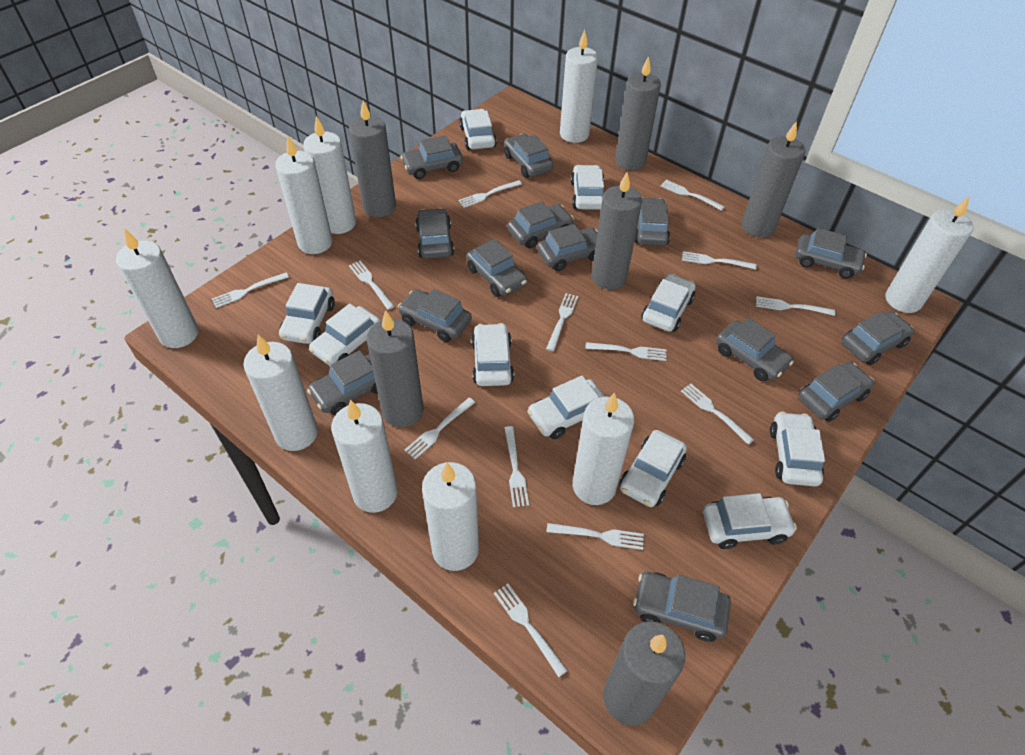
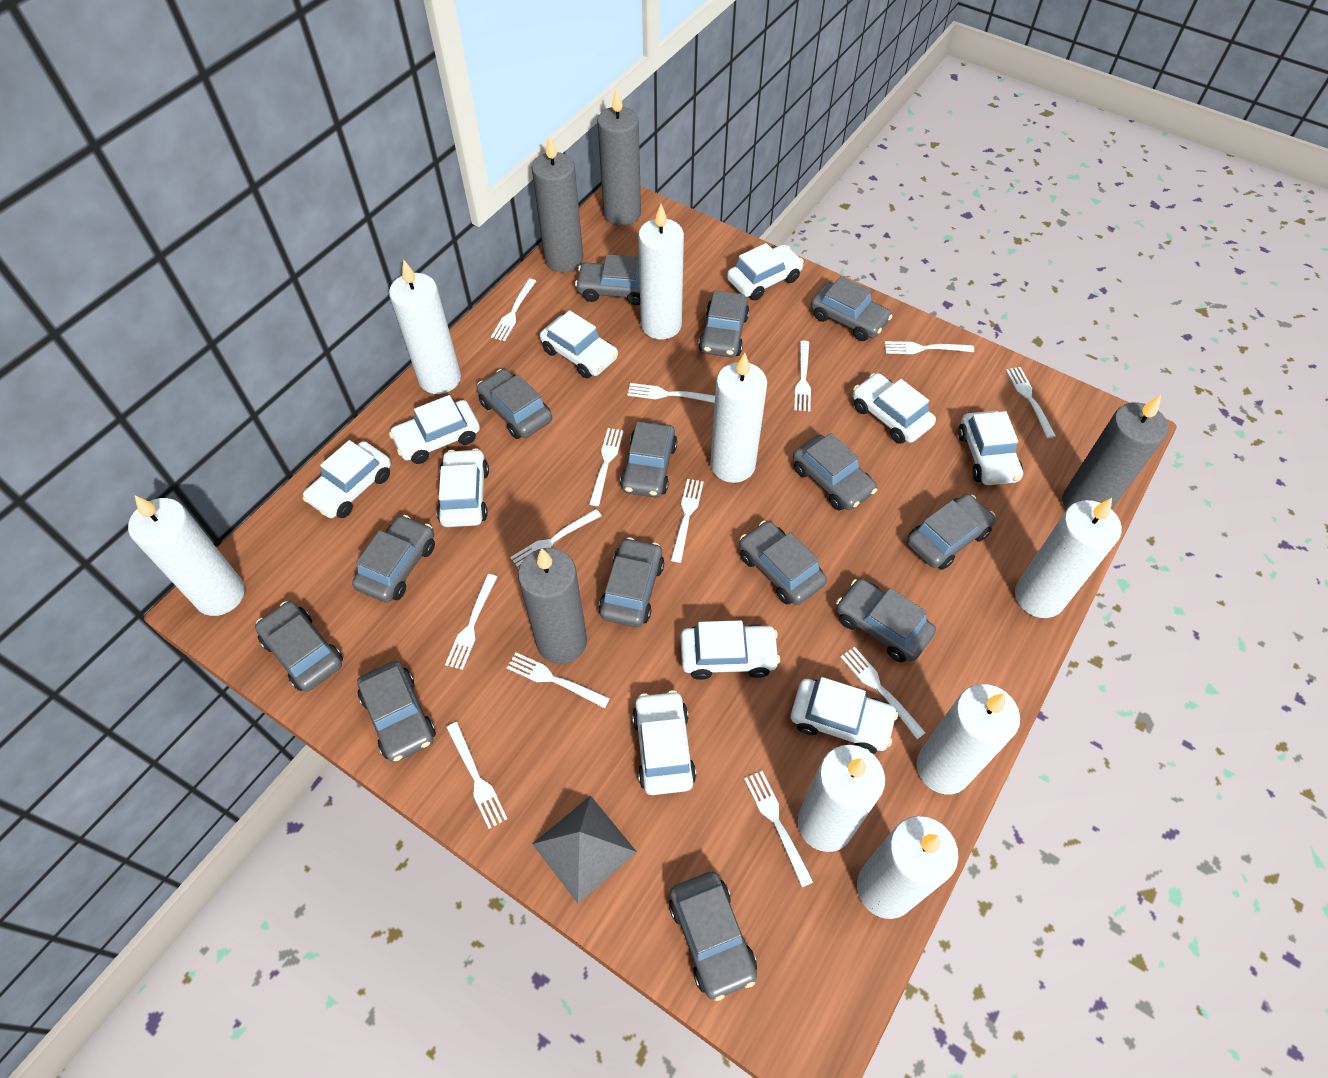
grey candle: [349,101,396,217] [366,310,423,427] [592,172,642,289] [603,621,685,726] [615,56,661,170] [742,121,805,237] = 6 -> [518,548,587,664] [532,135,583,272] [597,88,641,226] [1062,395,1168,510] = 4
grey pyramid: none = 0 -> [532,796,637,903] = 1
white candle: [116,228,199,348] [243,335,318,451] [275,136,332,254] [303,116,356,234] [331,399,398,513] [422,462,479,571] [560,30,598,143] [573,392,634,505] [885,197,974,313] = 9 -> [128,496,245,616] [389,260,461,394] [638,204,684,339] [710,353,767,483] [798,745,885,852] [857,816,958,919] [916,684,1020,795] [1015,498,1122,618] = 8

